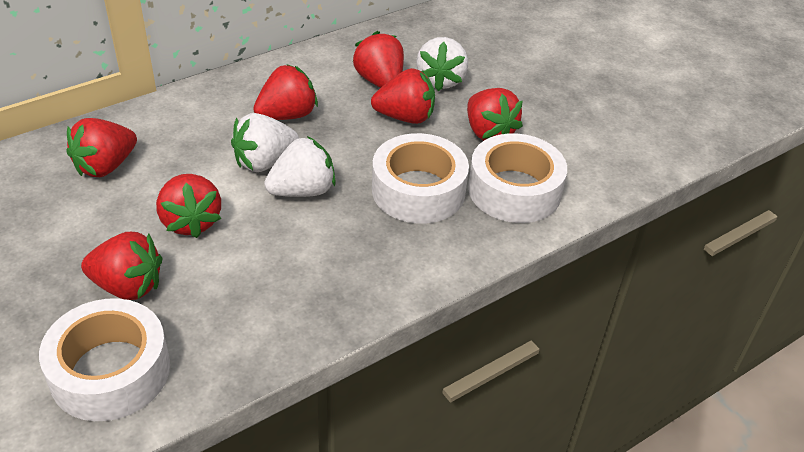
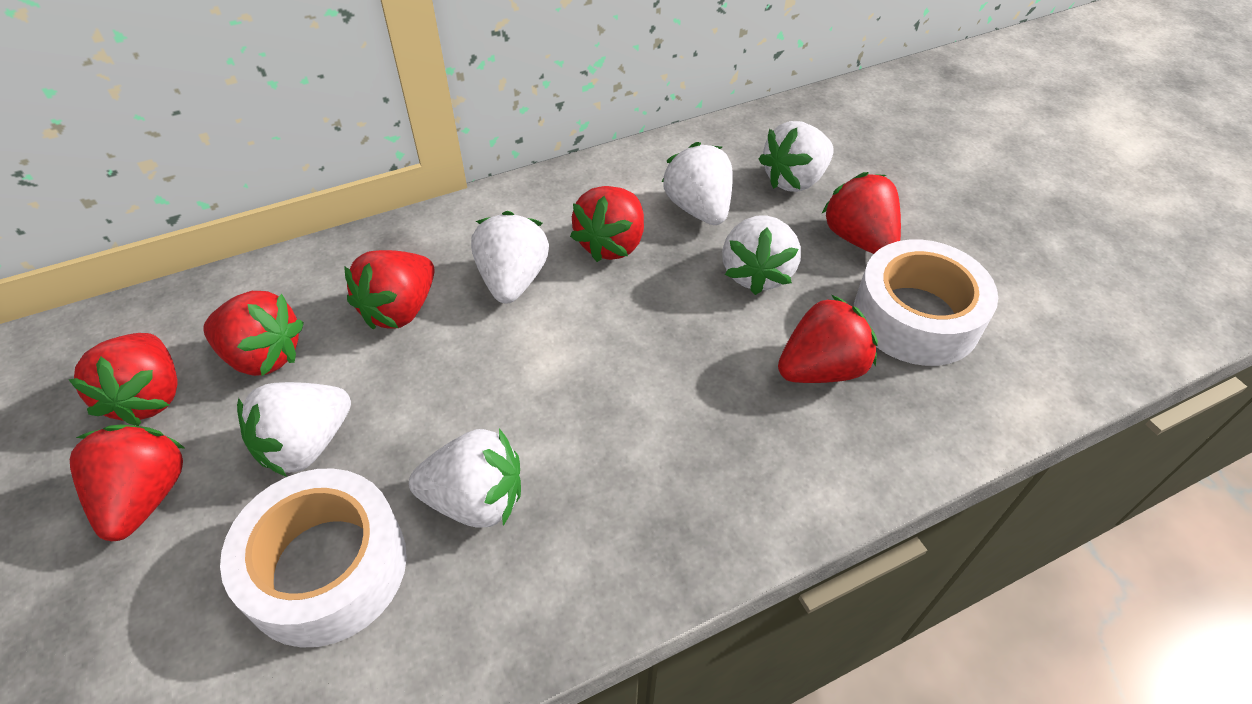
white strawberry: [231,113,299,172] [264,136,336,197] [416,37,468,91] = 3 -> [237,382,351,477] [409,428,521,528] [471,211,549,303] [662,142,733,225] [722,215,801,295] [758,121,834,192] = 6
white tape: [39,298,170,421] [372,133,469,224] [468,133,567,223] = 3 -> [220,468,407,648] [854,240,998,366] = 2

